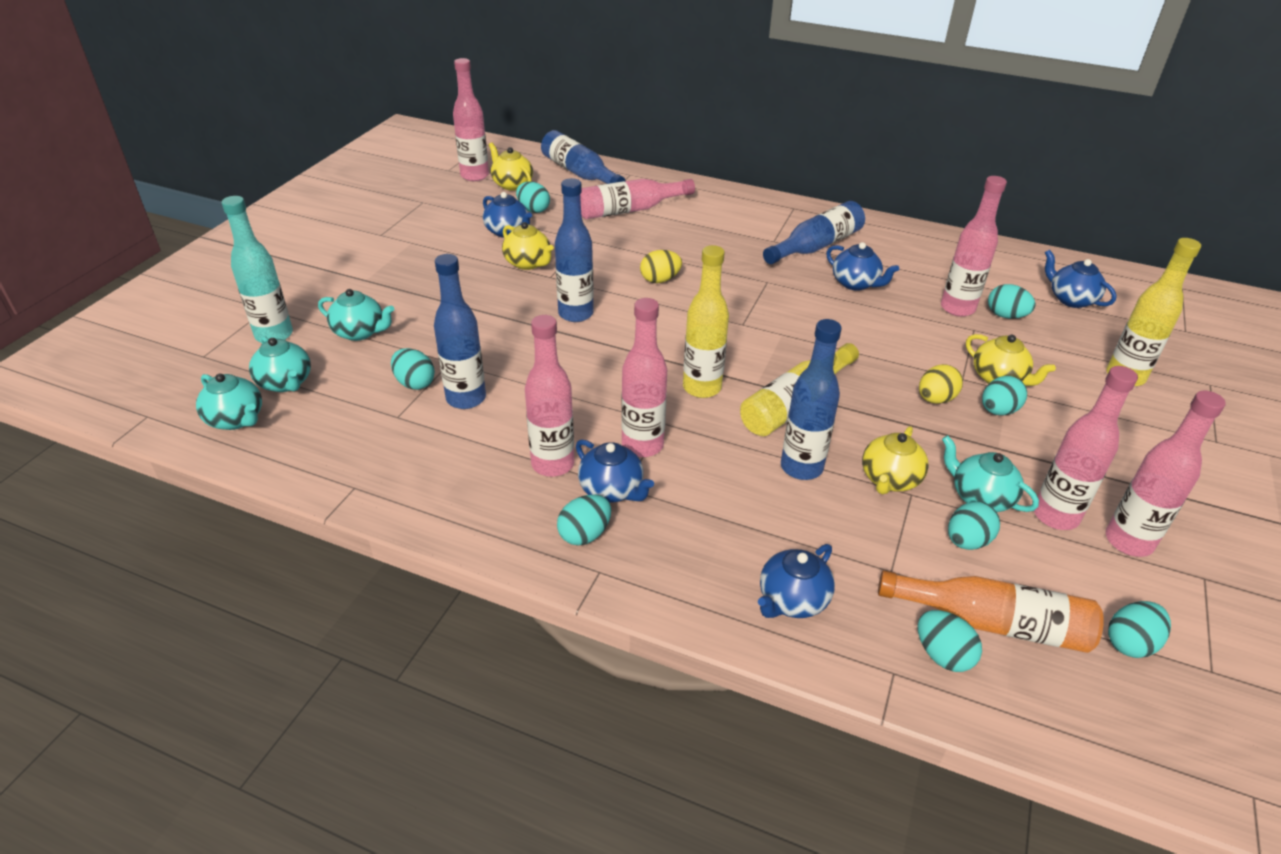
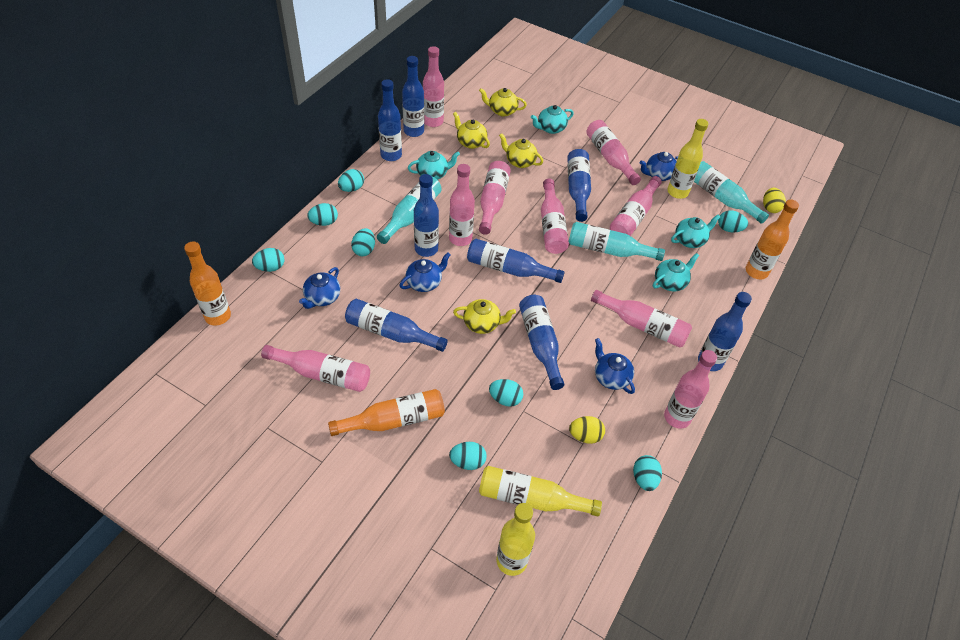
blue bottle: [434,254,486,409] [541,130,625,184] [555,178,594,322] [763,201,865,264] [781,319,842,480] = 5 -> [345,299,448,352] [378,79,402,161] [402,56,424,137] [414,174,439,257] [467,239,565,283] [519,295,564,390] [567,149,591,222] [698,292,752,371] = 8
blue teapot: [483,192,532,238] [576,439,654,502] [758,544,835,618] [826,242,899,291] [1045,250,1117,308] = 5 -> [299,267,340,309] [400,253,450,292] [595,338,635,394] [640,152,678,181] = 4
orange bottle: [878,570,1104,653] = 1 -> [184,241,231,326] [328,389,445,436] [746,200,799,279] = 3
pink bottle: [453,58,489,181] [525,315,574,477] [580,179,695,219] [621,298,667,457] [941,176,1007,317] [1034,366,1138,530] [1106,391,1226,557] = 7 -> [261,345,370,392] [423,46,444,127] [449,164,475,246] [479,161,511,235] [541,179,569,254] [586,120,641,185] [591,290,692,348] [610,176,662,236] [664,350,717,429] = 9
turquoise bottle: [222,196,293,342] = 1 -> [377,177,442,244] [569,222,665,261] [694,161,769,224] = 3

